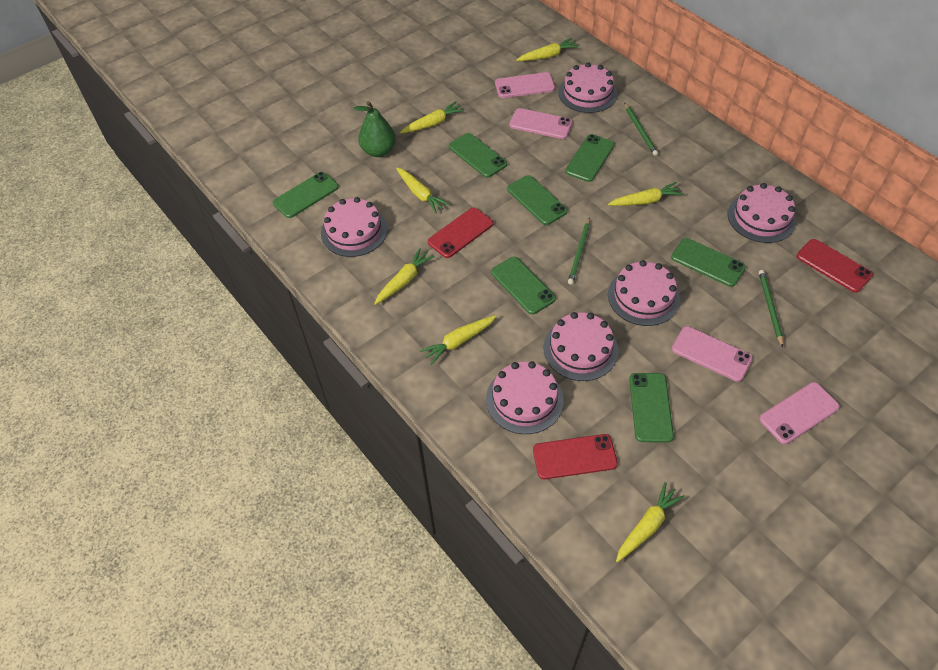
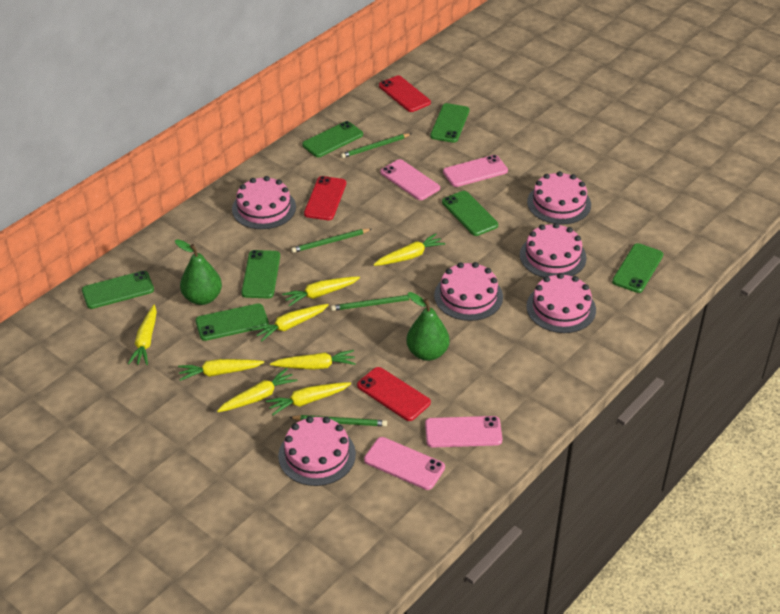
green pear: [354,101,396,157] = 1 -> [175,239,222,305] [406,292,450,361] = 2
green pencil: [568,217,590,284] [625,103,658,156] [759,270,783,347] = 3 -> [289,415,387,426] [291,229,371,253] [331,295,411,311] [341,133,411,158] = 4
yellow carrot: [374,248,435,305] [396,168,450,214] [400,101,465,134] [420,315,497,365] [516,38,579,61] [608,182,683,206] [616,482,685,562] = 7 -> [128,305,157,365] [178,359,264,381] [217,368,297,412] [252,304,329,342] [266,382,351,415] [270,350,356,370] [282,277,360,306] [373,233,445,266] = 8

